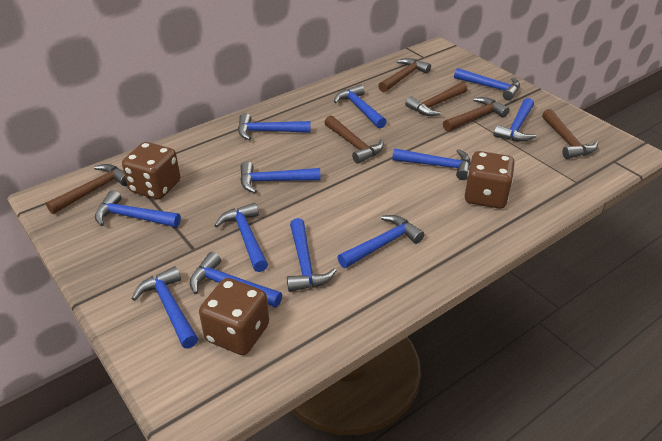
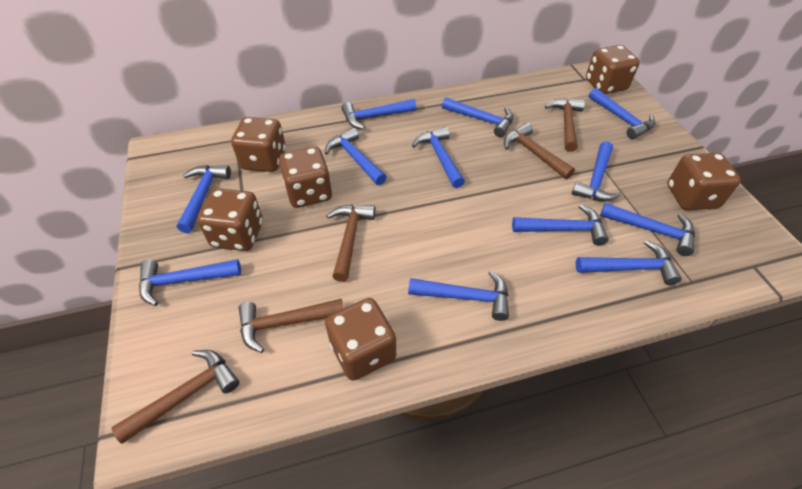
brown dice: [122,142,181,200] [199,278,269,355] [465,151,515,209] = 3 -> [197,188,263,251] [231,117,286,172] [279,147,332,208] [325,298,396,381] [586,45,640,94] [667,153,741,211] = 6
brown hammer: [46,164,127,214] [324,115,384,164] [378,58,431,92] [405,82,468,116] [443,97,510,132] [542,109,598,159] = 6 -> [112,350,239,444] [239,299,344,353] [326,205,375,282] [504,123,575,179] [545,98,585,152] = 5

